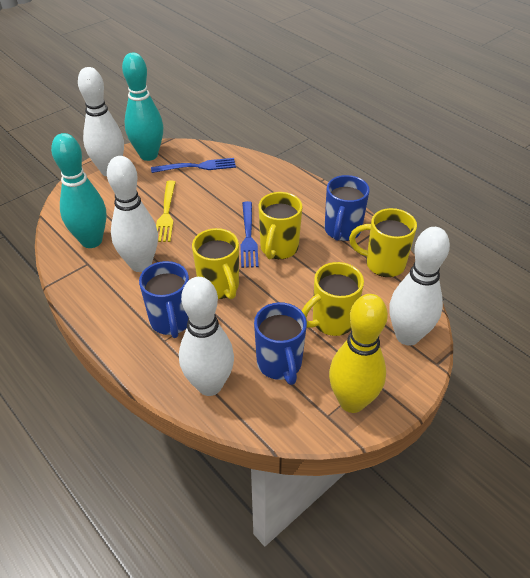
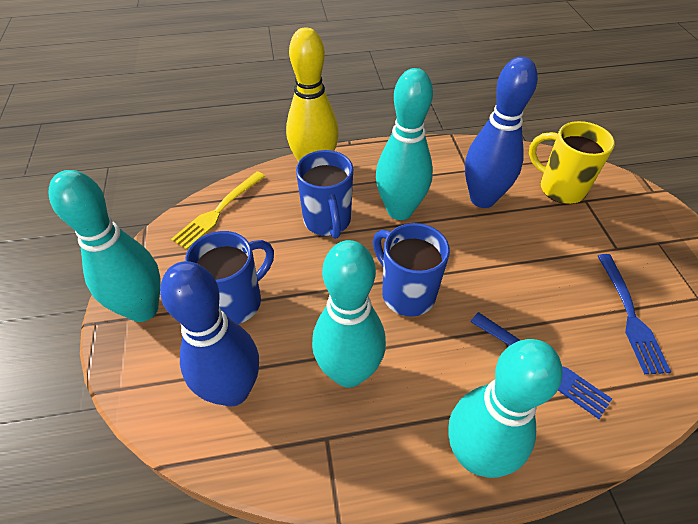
blue bowling pin: none = 0 -> [160,261,259,407] [465,57,538,208] = 2
turquoise bowling pin: [51,133,107,248] [122,53,163,161] = 2 -> [49,170,161,322] [312,240,386,388] [376,68,433,220] [448,339,563,478] = 4
white bowling pin: [78,67,124,176] [107,156,158,272] [179,277,234,396] [389,227,450,346] = 4 -> none = 0
yellow mug: [192,228,239,299] [259,192,303,259] [302,262,364,336] [349,208,417,277] = 4 -> [529,121,615,204] = 1

